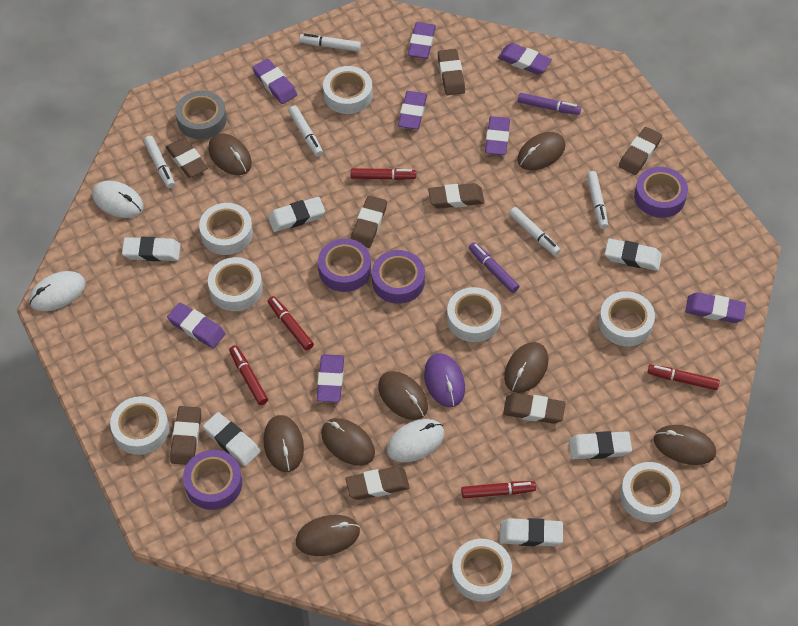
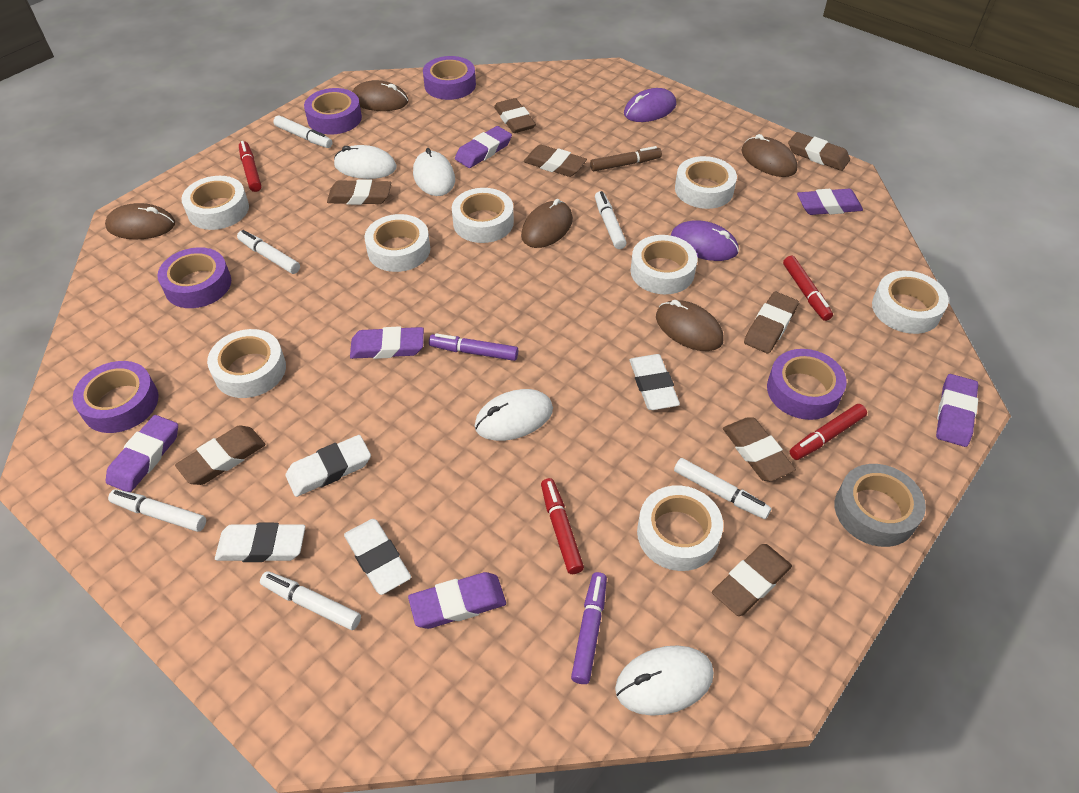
brown marker: none = 0 -> [590,146,662,171] = 1
brown mouse: [208,133,252,175] [263,415,304,472] [296,515,360,556] [321,418,375,466] [378,371,428,420] [504,342,548,393] [517,132,565,170] [654,425,716,465] = 8 -> [105,203,175,240] [352,80,409,111] [521,199,573,248] [656,300,723,351] [741,134,798,177] = 5
purple eraser: [167,302,226,348] [253,59,297,104] [317,354,344,402] [398,91,427,130] [408,22,436,59] [485,116,510,155] [498,43,552,75] [685,292,746,323] = 8 -> [106,415,178,492] [350,326,424,359] [408,572,506,629] [455,126,512,168] [797,189,863,215] [936,374,978,447] = 6
purple mouse: [424,353,465,407] = 1 -> [624,88,676,122] [671,220,739,261] = 2
purple tape: [183,450,242,510] [318,238,371,292] [372,250,425,304] [634,167,688,218] = 4 -> [73,361,159,433] [157,247,231,308] [304,88,362,134] [423,56,476,100] [767,349,847,420] = 5
red marker: [229,345,268,405] [268,296,314,351] [351,168,416,180] [461,481,536,499] [648,365,720,390] = 5 -> [239,141,262,192] [541,478,584,574] [783,256,833,321] [790,404,867,460] = 4
white eraser: [122,237,181,261] [203,412,260,466] [268,197,325,232] [500,518,563,546] [569,431,632,459] [605,238,662,271] = 6 -> [215,523,305,562] [285,435,371,497] [344,519,411,595] [630,354,680,410] = 4
white marker: [144,136,175,188] [288,106,323,157] [299,33,361,52] [509,207,561,256] [587,171,608,229] = 5 -> [108,489,206,532] [237,230,300,274] [260,571,361,630] [273,115,332,148] [595,191,627,249] [674,458,772,519] = 6
white mouse: [29,271,86,311] [92,181,144,218] [387,419,444,463] = 3 -> [334,145,397,179] [413,148,455,196] [475,389,553,441] [615,645,714,716] = 4

